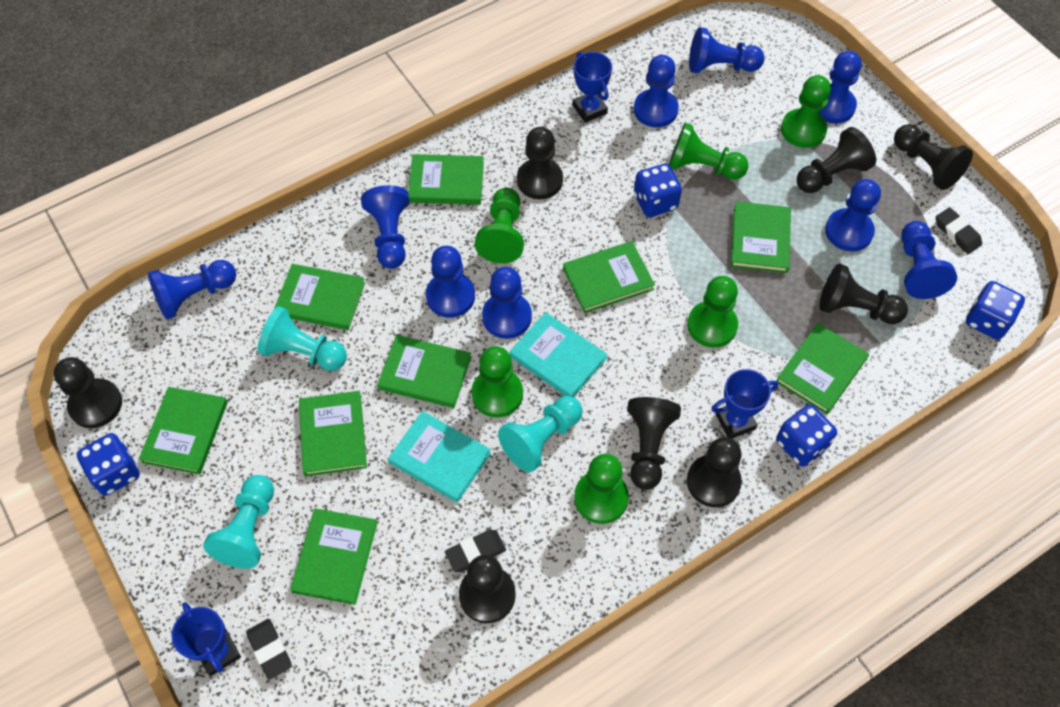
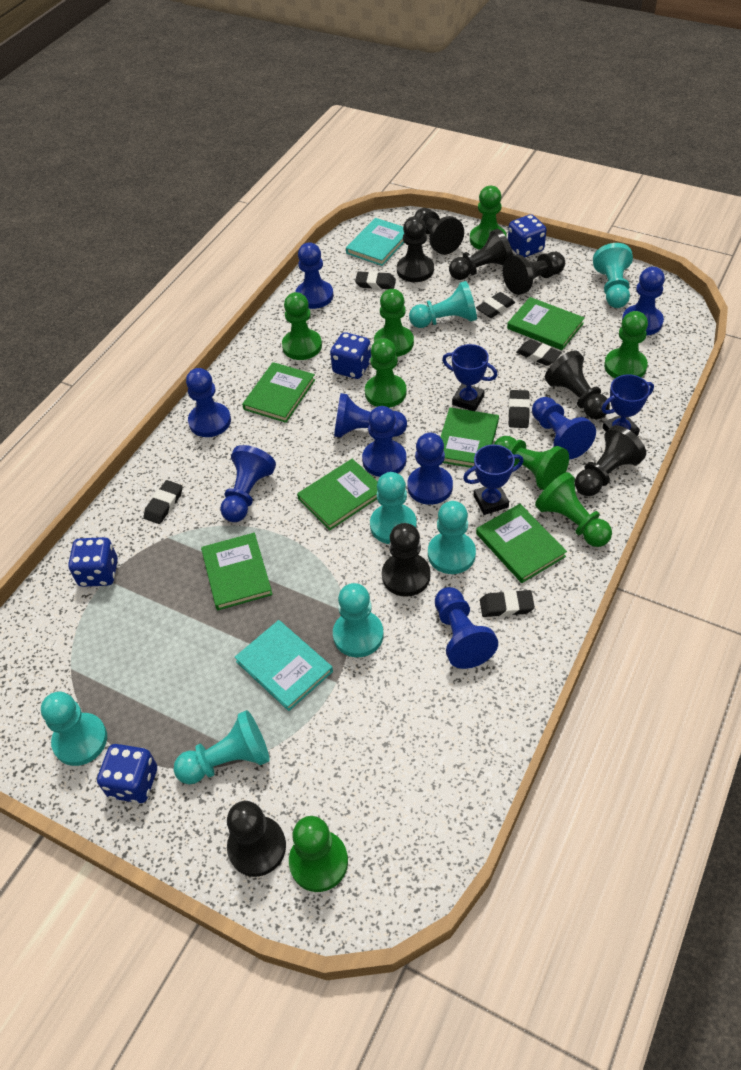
black eraser: [246,619,292,680] [445,530,506,572] [936,207,982,254] = 3 -> [144,480,183,524] [355,271,396,290] [476,292,515,318] [480,590,535,617] [508,390,530,428] [516,339,562,366] = 6
green book: [139,387,228,475] [274,264,365,330] [290,508,377,605] [299,391,367,477] [377,335,471,408] [408,154,484,205] [563,241,655,313] [731,201,791,273] [776,323,869,414] = 9 -> [201,533,273,610] [242,362,315,423] [297,459,378,530] [441,407,499,468] [476,504,567,583] [507,297,585,350] = 6
green pawn: [471,346,523,417] [475,188,524,264] [574,454,629,524] [669,123,749,180] [687,276,738,348] [781,75,831,148] = 6 -> [282,292,322,360] [289,816,348,892] [365,338,407,408] [374,289,414,357] [470,186,506,250] [494,436,569,490] [535,472,612,547] [604,311,648,378] = 8
turquoise pawn: [203,475,274,569] [257,306,347,371] [498,396,583,472] = 3 -> [41,692,107,766] [174,710,270,785] [333,583,383,657] [370,472,417,544] [409,281,477,328] [428,501,476,574] [593,243,633,308] = 7

